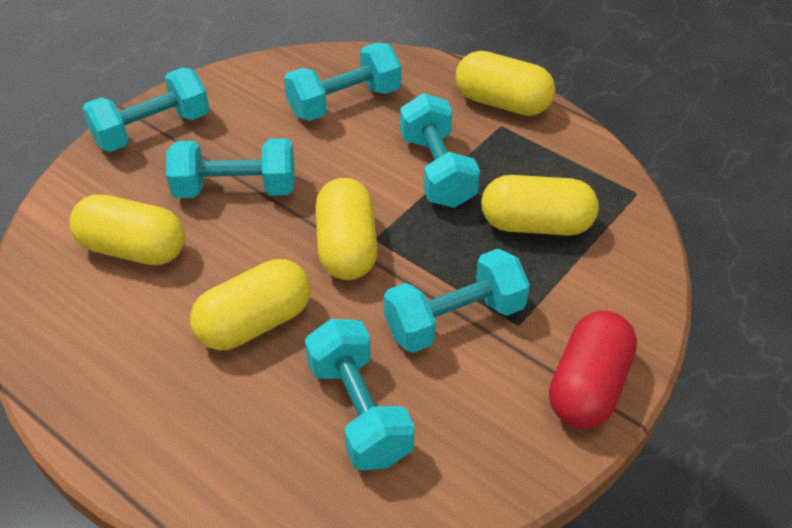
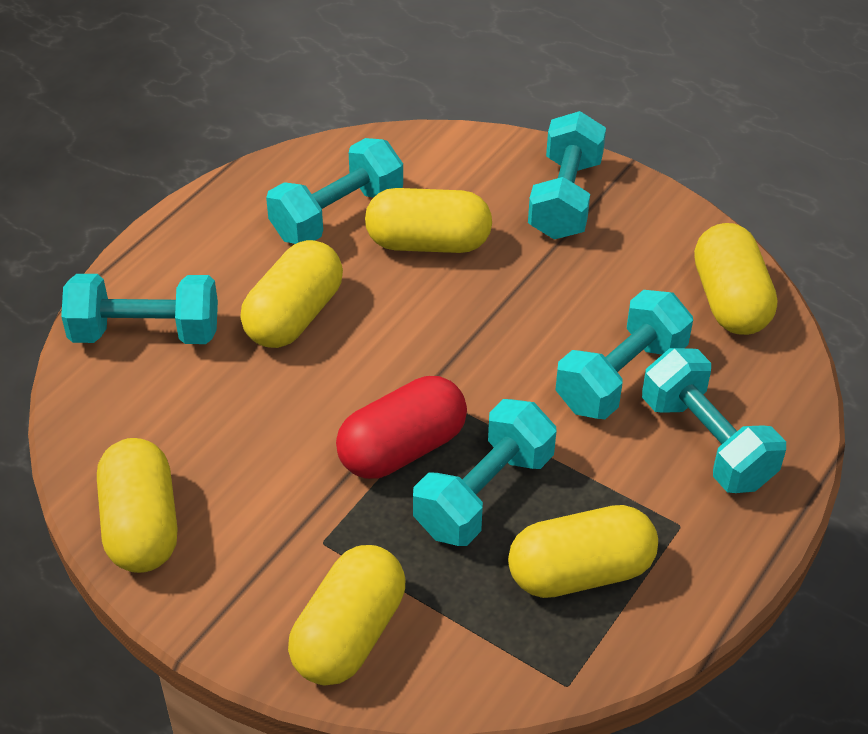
yellow capsule: [69,194,185,265] [190,259,311,350] [315,178,378,280] [456,51,555,116] [481,175,598,236] = 5 -> [97,438,178,573] [240,240,343,348] [288,545,405,686] [365,188,492,253] [508,505,658,598] [694,223,777,335] = 6

